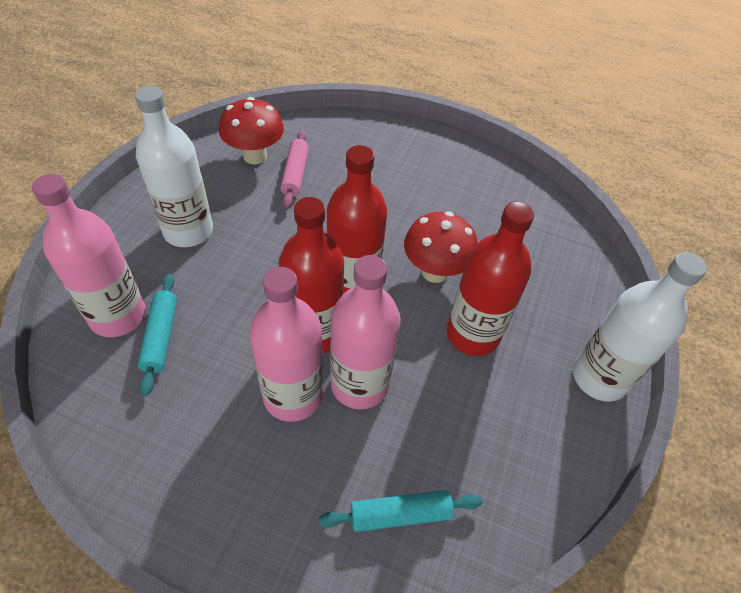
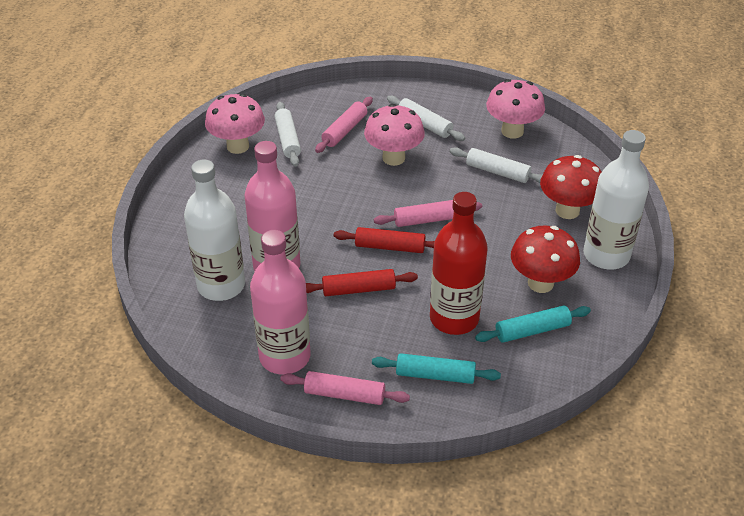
pink bottle: [32,174,146,337] [249,267,323,422] [330,255,401,410] = 3 -> [245,141,300,271] [250,230,311,375] = 2
pink mushroom: none = 0 -> [205,94,265,154] [364,104,425,166] [486,79,545,139] = 3
pink rolling pin: [280,130,309,208] = 1 -> [280,371,410,405] [315,97,373,153] [374,200,482,227] = 3
red bottle: [279,197,344,354] [327,145,387,293] [447,202,534,356] = 3 -> [430,192,488,335] = 1
red rolling pin: none = 0 -> [306,269,418,296] [334,227,435,253] = 2
white rolling pin: none = 0 -> [274,102,301,167] [387,96,465,141] [450,147,542,183] = 3

